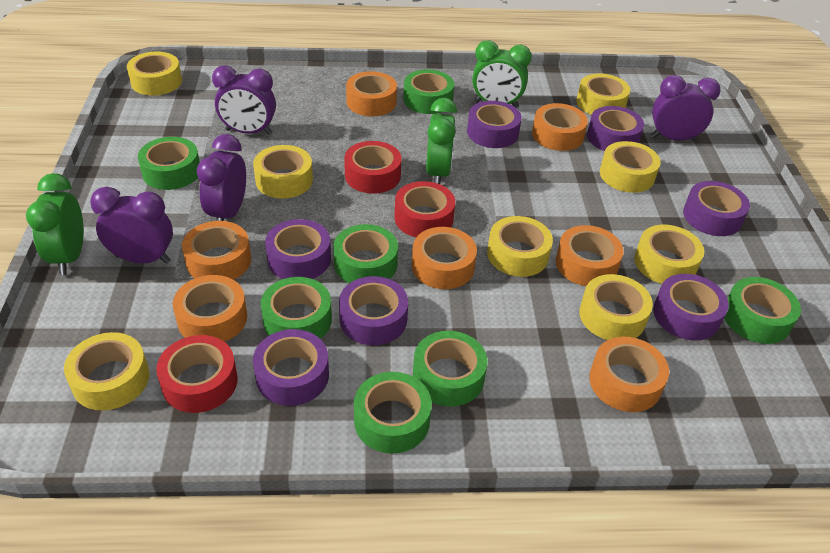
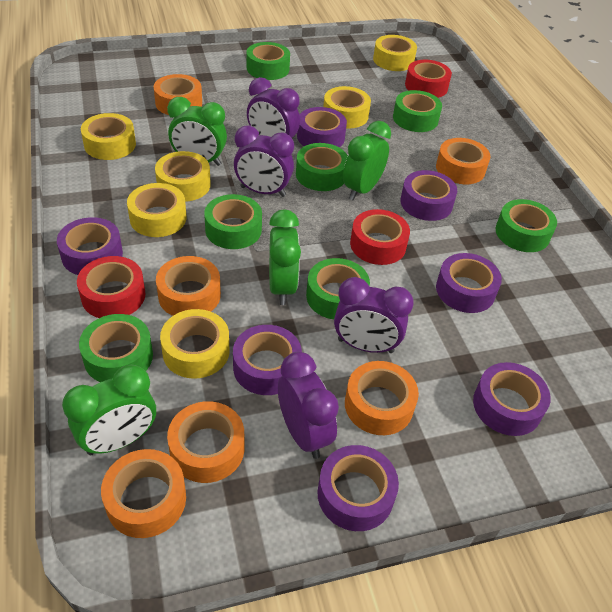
green clock: [26,173,84,275] [426,98,457,184] [472,40,532,108] = 3 -> [62,365,156,455] [167,97,227,166] [269,209,301,305] [343,121,391,200] = 4
orange tape: [173,275,247,342] [182,221,251,280] [346,71,397,116] [412,227,477,289] [532,103,588,151] [556,225,624,286] [589,337,669,412] = 7 -> [101,449,186,538] [153,74,202,115] [156,256,221,316] [167,401,244,483] [345,361,419,435] [436,138,491,184] = 6
yellow tape: [64,332,149,410] [127,52,182,96] [253,145,313,198] [487,216,553,277] [576,73,630,115] [579,274,653,340] [600,141,661,193] [634,225,704,284] = 8 -> [81,113,136,160] [127,183,186,237] [155,151,211,202] [160,309,230,379] [323,86,371,128] [373,35,417,71] = 6

